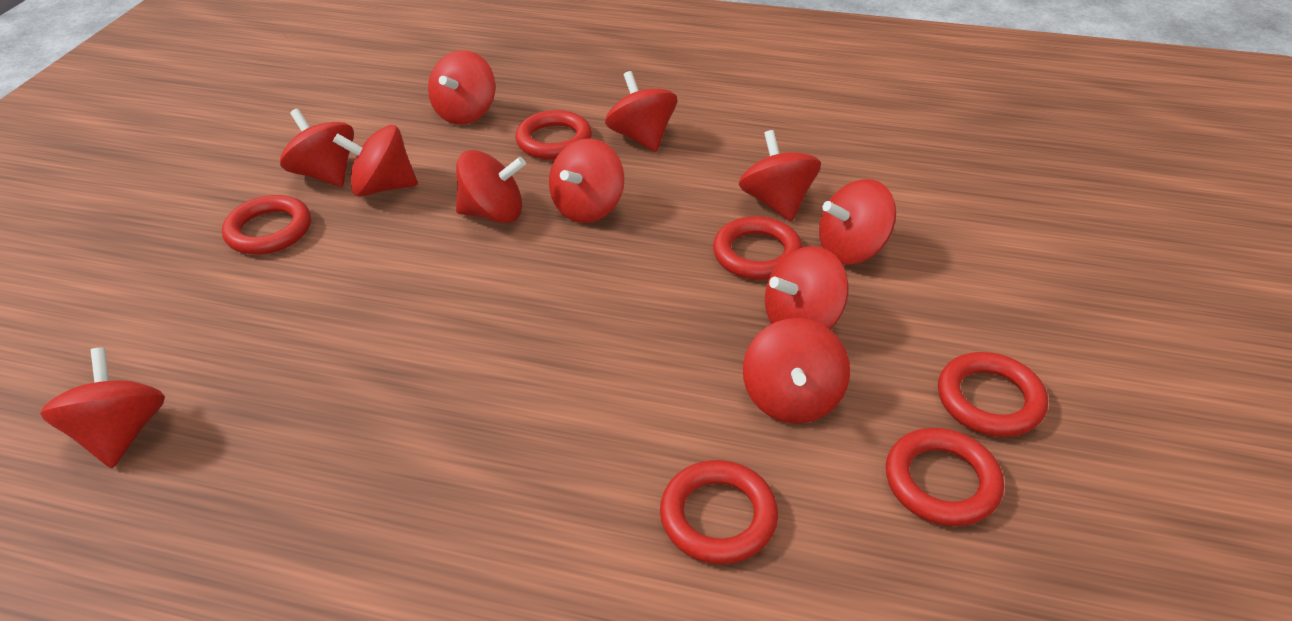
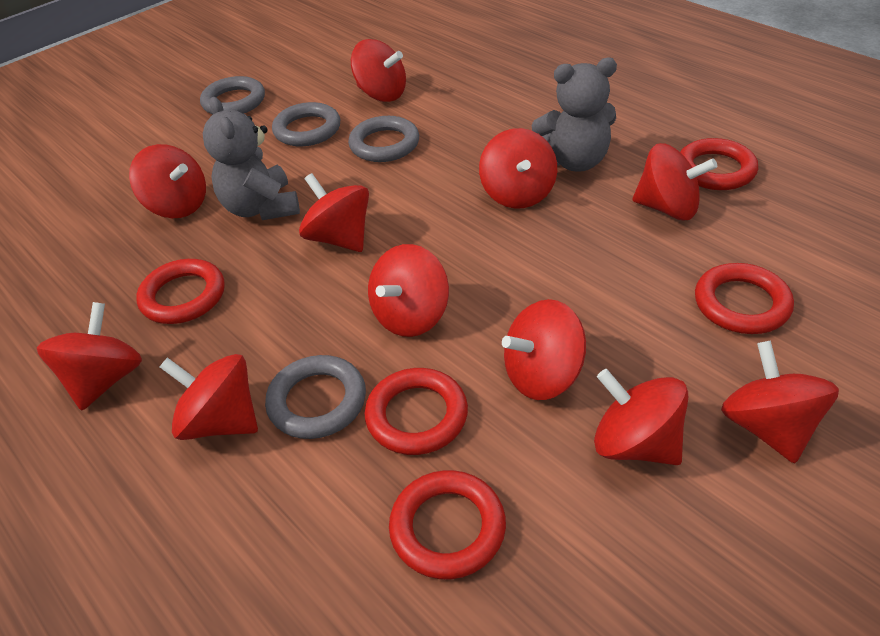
grey ring: none = 0 -> [200,76,265,114] [265,355,366,439] [272,102,340,146] [348,116,419,162] = 4
grey teddy bear: none = 0 -> [203,97,300,220] [532,58,617,172] = 2
red ring: [222,195,311,255] [515,110,592,160] [660,460,778,564] [713,216,803,280] [886,428,1004,526] [938,352,1048,437] = 6 -> [136,259,225,324] [365,368,468,455] [389,470,506,579] [680,138,758,190] [695,263,794,334] = 5

